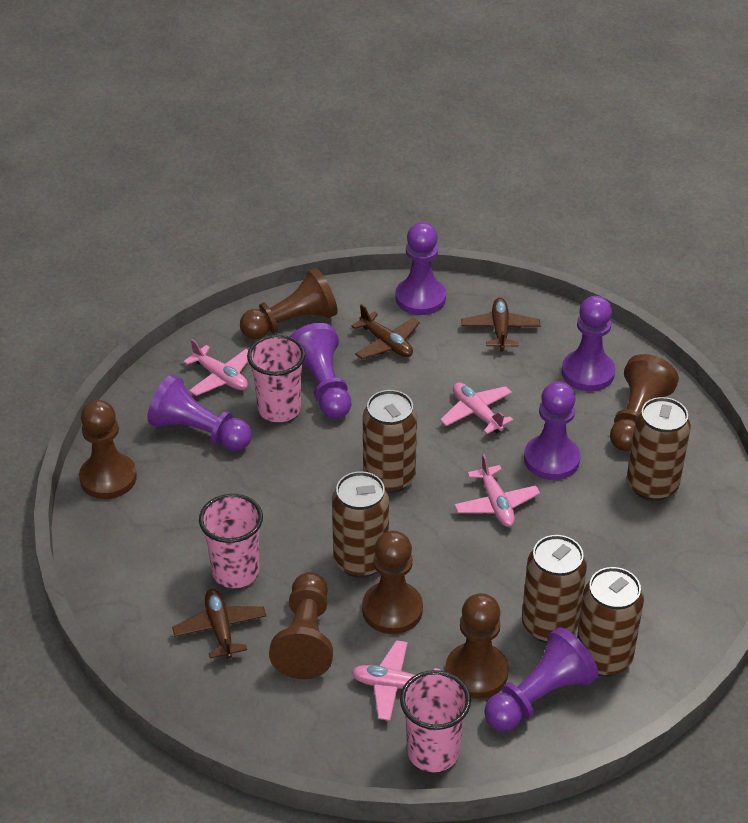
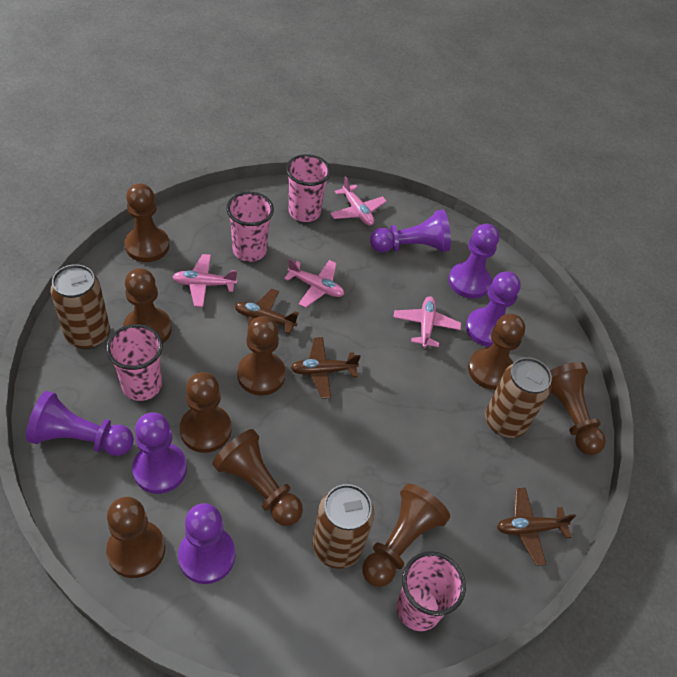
brown can: [332,471,389,578] [363,390,417,493] [522,535,587,643] [577,567,644,677] [627,397,691,501] = 5 -> [50,264,110,349] [312,484,374,569] [485,357,552,438] = 3
brown pawn: [79,400,137,499] [240,268,338,340] [269,572,333,679] [362,531,423,634] [445,593,509,699] [610,354,679,452] = 6 -> [106,497,165,578] [123,268,172,343] [124,183,169,262] [180,372,231,453] [212,429,303,526] [237,316,286,396] [363,484,450,587] [468,314,525,390] [550,362,606,455] = 9
pink cup: [199,494,263,588] [247,335,305,422] [400,670,471,772] = 3 -> [106,324,163,401] [226,192,274,262] [286,154,331,222] [396,551,466,631] = 4

